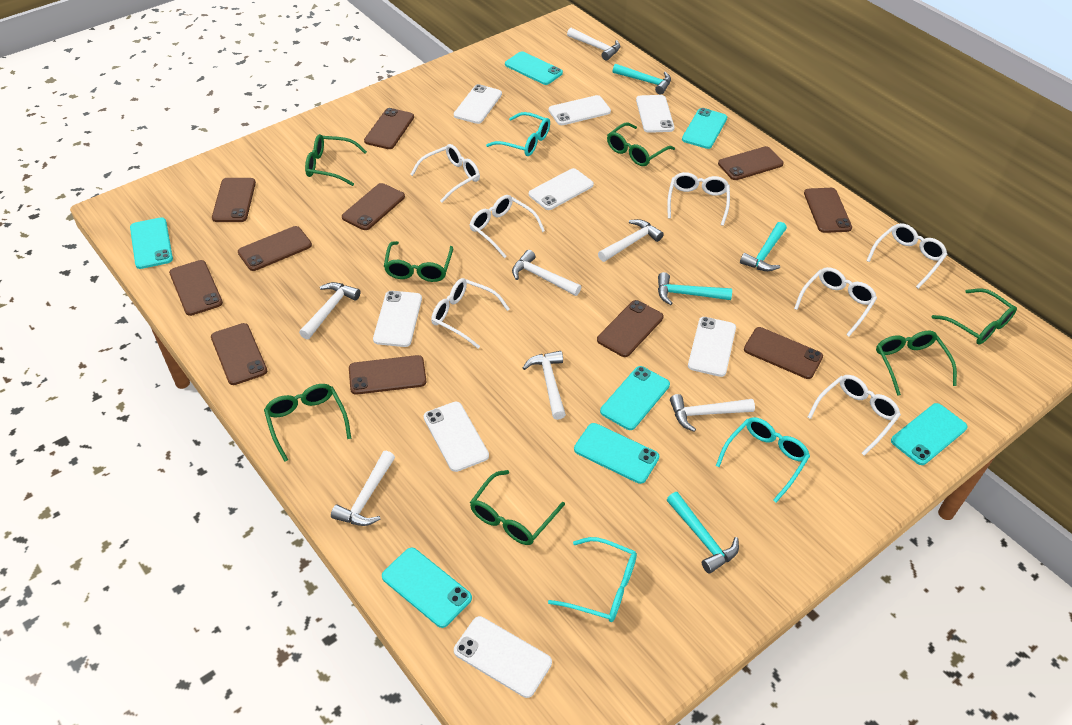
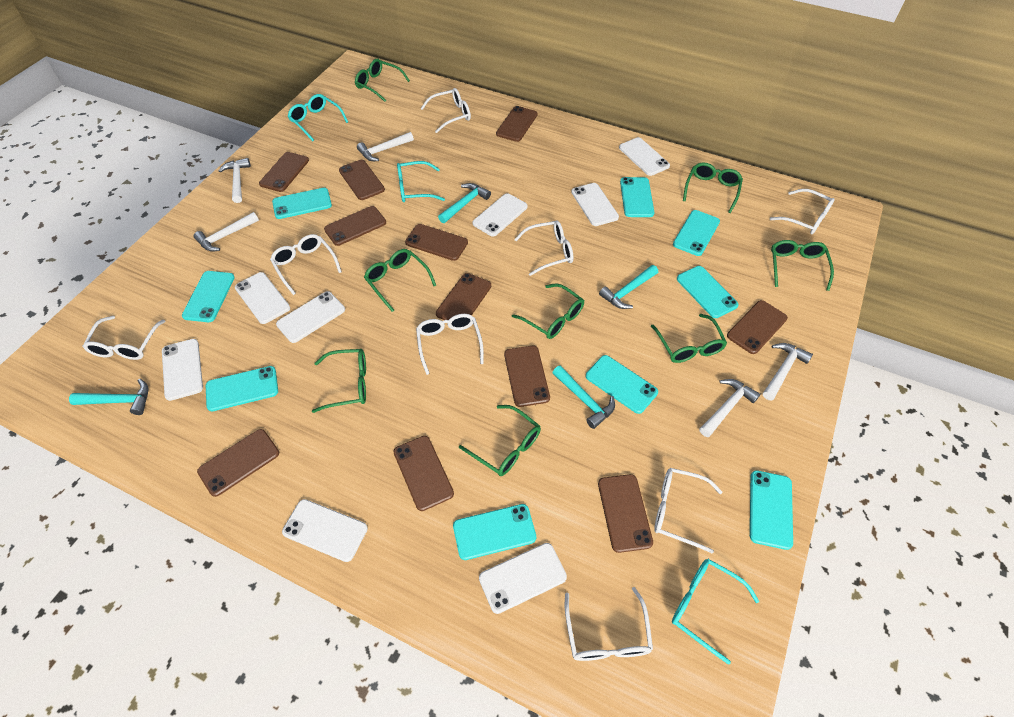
green glasses: [264,384,351,462] [305,134,367,186] [384,241,453,282] [470,470,565,545] [607,123,675,166] [876,331,957,396] [931,288,1017,345] = 7 -> [312,349,366,413] [355,59,410,102] [364,249,436,312] [459,405,541,476] [512,283,584,339] [651,314,727,363] [683,162,743,213] [771,240,834,291] = 8
turquoise phone: [130,217,173,269] [382,548,472,628] [505,51,563,85] [574,423,659,484] [600,366,670,430] [682,108,727,149] [891,403,967,465] = 7 -> [182,271,235,322] [206,366,278,412] [272,188,332,219] [453,504,536,560] [586,355,658,414] [620,177,654,217] [673,210,720,256] [677,266,739,318] [750,470,793,550] = 9
white glasses: [410,144,480,203] [431,278,509,349] [470,195,545,258] [667,172,730,226] [794,267,877,337] [808,375,901,456] [866,223,947,289] = 7 -> [82,316,165,360] [270,234,342,295] [416,314,484,375] [421,88,471,133] [514,221,573,276] [565,587,653,661] [654,468,722,553] [770,189,835,234] = 8
white hammer: [299,282,360,340] [331,451,395,526] [512,250,581,296] [523,351,566,420] [567,28,621,61] [598,219,664,262] [670,394,755,432] = 7 -> [193,212,259,252] [218,158,251,203] [357,132,414,161] [699,379,761,437] [763,343,813,401] = 5

